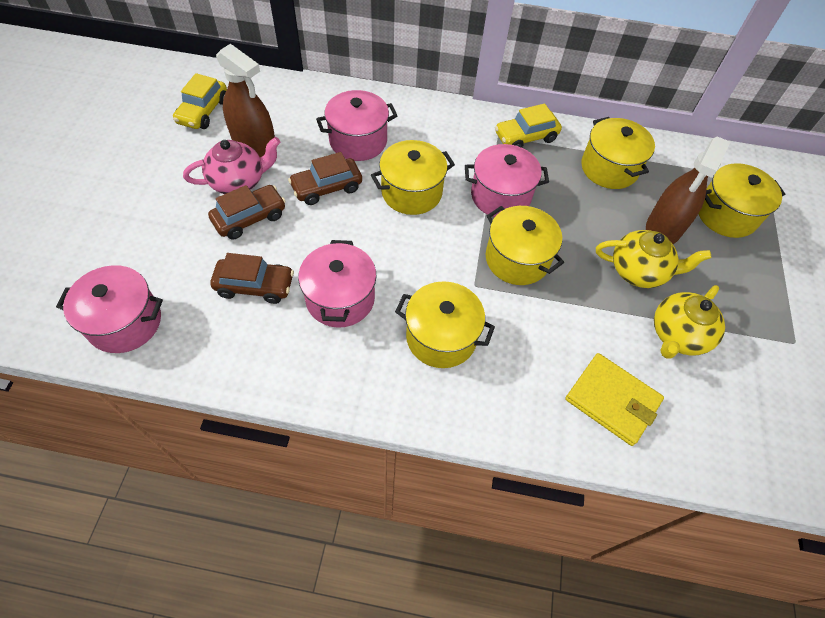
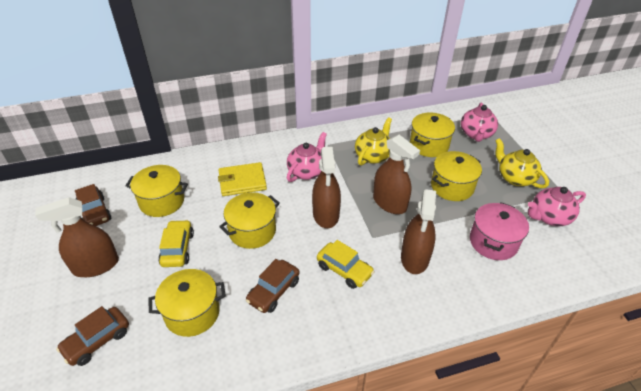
brown spray bottle: [216,44,275,157] [646,137,730,244] = 2 -> [35,197,119,277] [312,147,341,228] [373,135,420,214] [401,189,436,274] = 4
pink pot: [56,265,163,353] [298,240,376,328] [316,90,397,161] [465,144,549,217] = 4 -> [470,202,529,260] = 1
pink teapot: [183,137,280,194] = 1 -> [287,132,327,182] [461,103,498,142] [528,187,586,226] = 3

